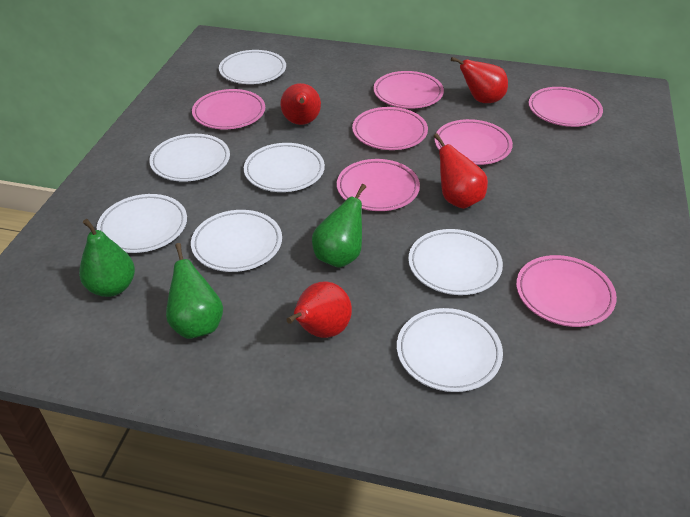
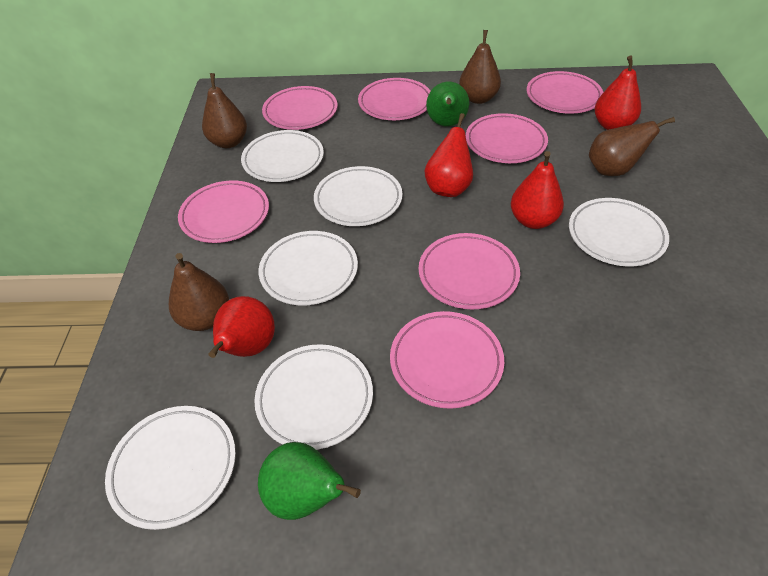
brown pear: none = 0 -> [169,253,229,331] [202,73,247,148] [459,30,501,104] [589,117,675,176] = 4
green pear: [79,219,135,297] [166,243,223,339] [312,184,366,268] = 3 -> [258,442,361,520] [426,82,469,126] = 2
white plate: [97,194,187,253] [149,134,230,182] [191,210,282,272] [219,50,286,84] [244,143,325,192] [397,308,503,392] [408,229,503,295] = 7 -> [105,406,236,530] [241,130,324,182] [254,344,373,450] [259,231,358,305] [314,166,402,226] [569,198,669,267] = 6

